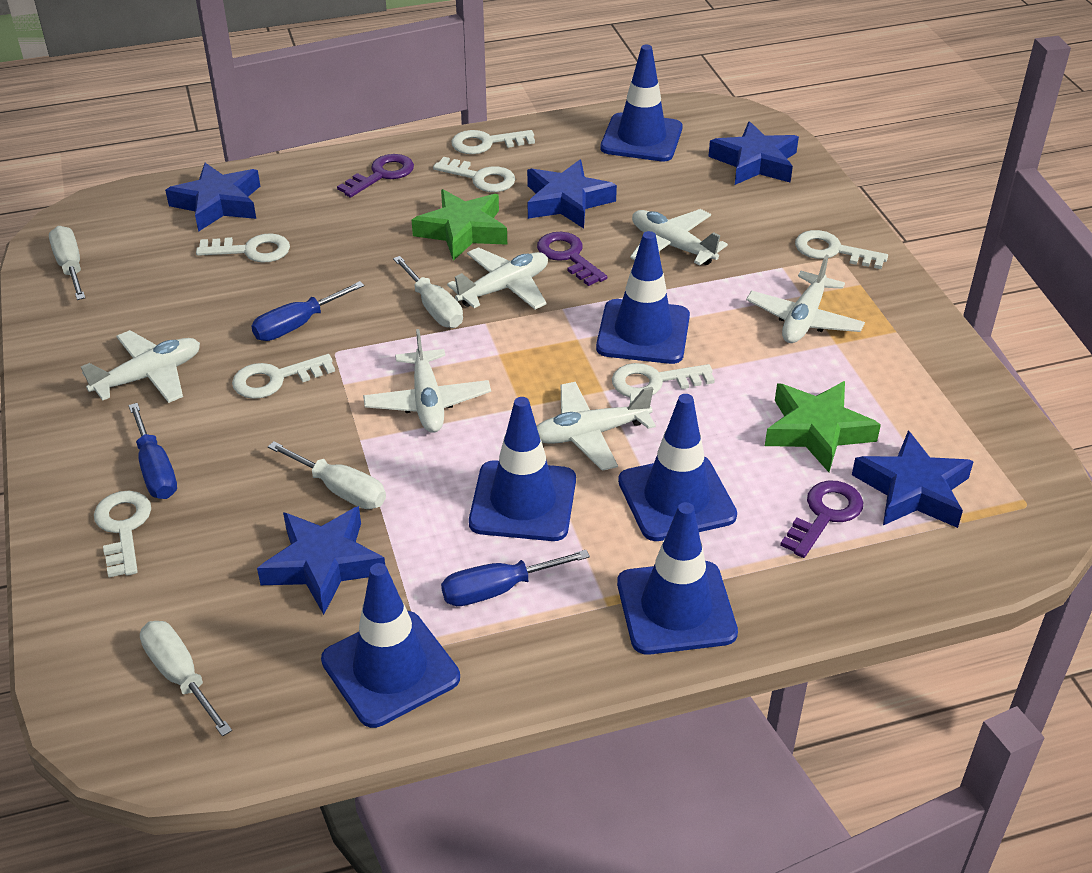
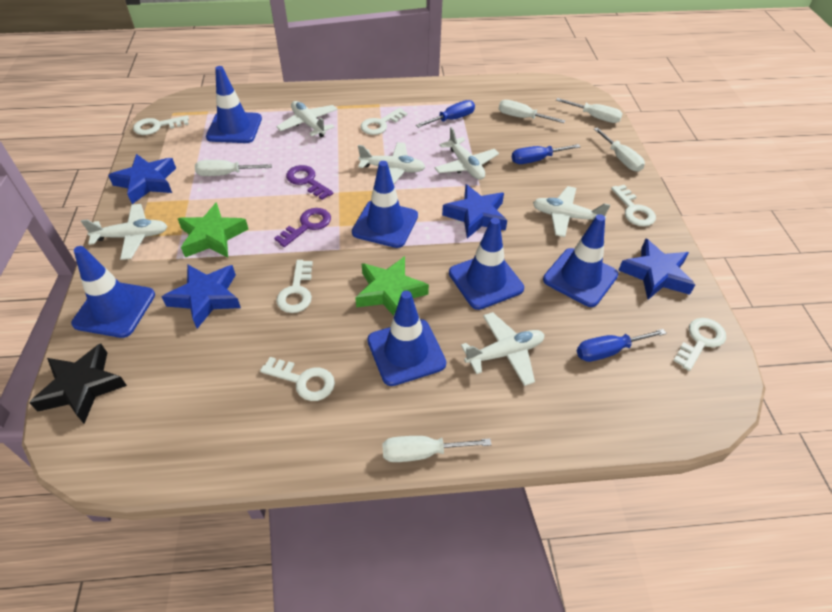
black star: none = 0 -> [29,343,127,424] = 1
blue star: [165,163,260,232] [257,506,385,615] [527,160,617,228] [708,121,799,185] [852,431,974,528] = 5 -> [108,154,176,204] [162,264,241,329] [442,184,507,238] [618,239,695,300] = 4
purple key: [337,154,414,198] [537,232,607,286] [780,481,863,558] = 3 -> [274,208,331,247] [286,165,333,200] = 2
white key: [94,491,151,577] [196,233,290,263] [232,354,335,399] [433,157,515,192] [451,130,535,154] [612,363,715,397] [795,230,888,269] = 7 -> [133,116,189,135] [260,357,335,401] [276,260,313,313] [361,108,408,135] [611,185,656,226] [673,318,726,371] = 6
white screwdriver: [49,226,85,300] [140,621,232,737] [268,441,386,509] [393,256,463,328] = 4 -> [195,160,272,176] [382,436,491,462] [499,100,565,123] [556,98,622,123] [594,127,645,172] = 5

